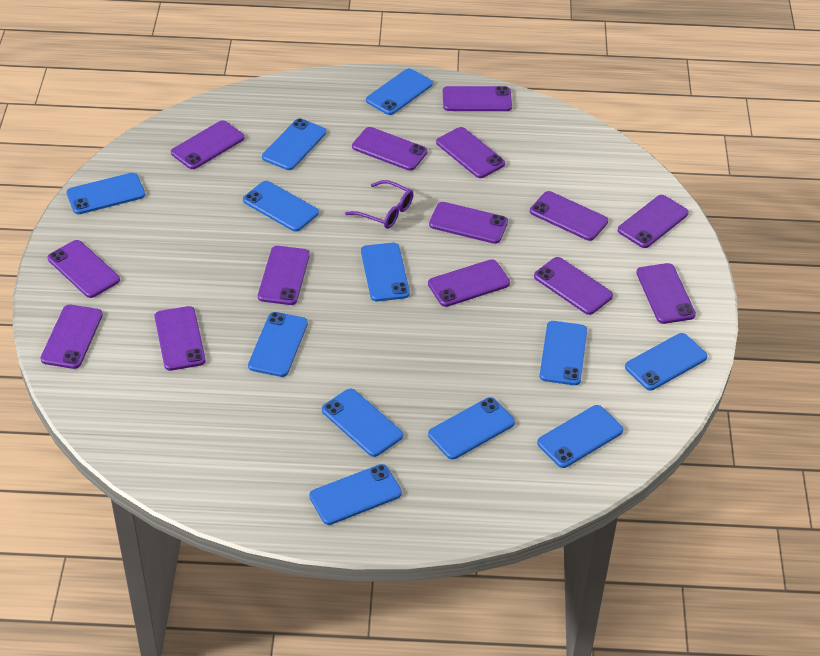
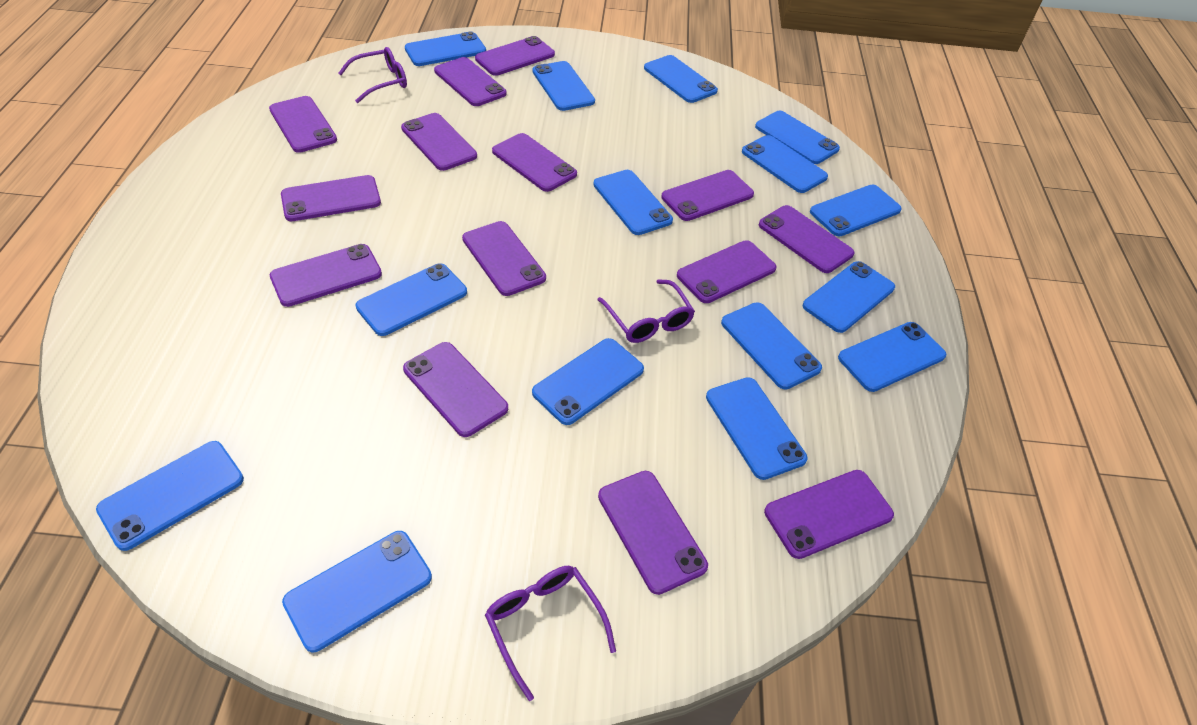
blue phone: [66,173,145,214] [243,181,319,232] [248,312,308,377] [262,118,326,170] [309,464,402,525] [322,389,403,457] [361,243,410,301] [366,68,433,115] [428,397,515,460] [537,405,623,468] [539,321,587,385] [625,333,708,390] = 12 -> [96,441,244,551] [282,531,432,652] [356,263,467,336] [405,32,486,66] [532,61,595,111] [532,338,644,425] [593,170,673,235] [644,55,718,103] [706,377,807,480] [721,302,822,389] [742,135,828,193] [755,111,840,164] [803,261,895,333] [810,185,902,236] [838,322,947,392] = 15
purple glasses: [345,180,413,229] = 1 -> [339,47,407,103] [485,566,616,701] [597,279,695,343] = 3

